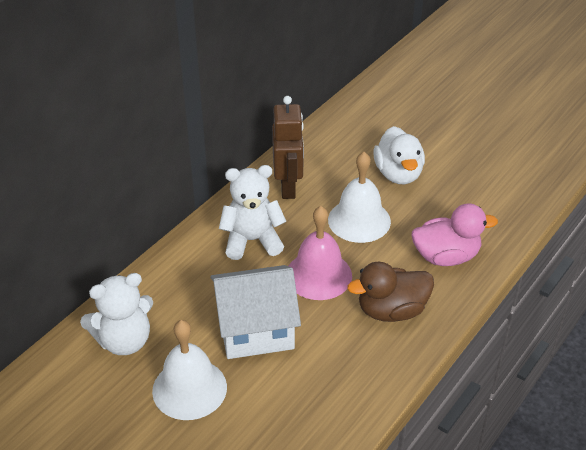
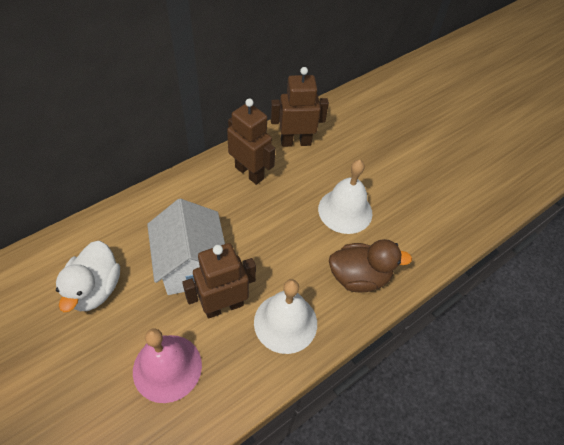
brown robot: [272,96,304,199] = 1 -> [182,243,256,319] [227,98,275,185] [270,67,329,147] = 3
pink duck: [412,203,498,266] = 1 -> none = 0
white teddy bear: [80,273,153,355] [219,165,287,260] = 2 -> none = 0

